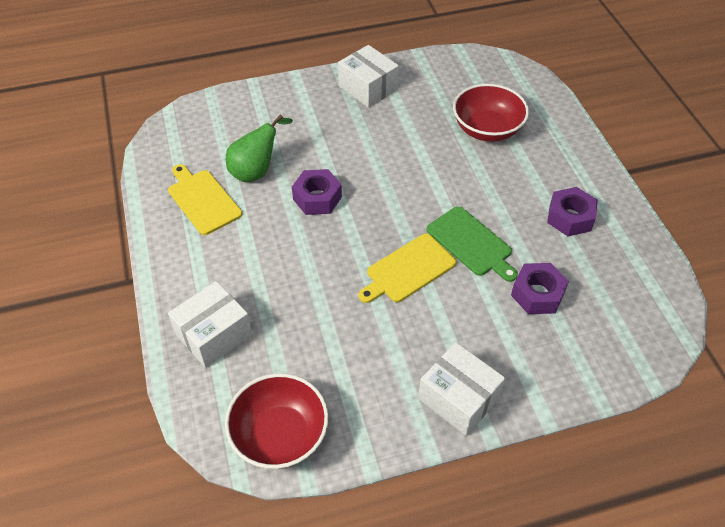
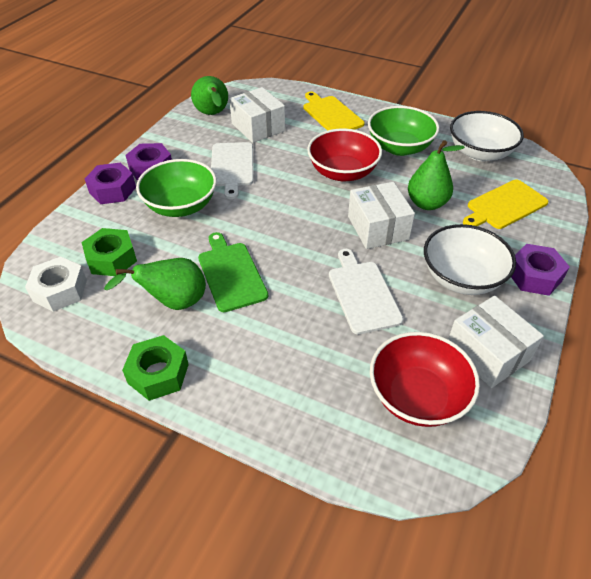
green bowl: none = 0 -> [136,159,217,217] [368,106,439,156] = 2
green nut: none = 0 -> [82,228,137,276] [122,335,189,401] = 2
green pear: [226,114,293,182] = 1 -> [104,258,206,310] [191,76,228,115] [408,140,465,210] = 3
white bowl: none = 0 -> [424,224,516,295] [450,111,524,161] = 2
white cutting board: none = 0 -> [211,142,254,199] [329,249,403,334] = 2
white nut: none = 0 -> [25,256,87,312] = 1

